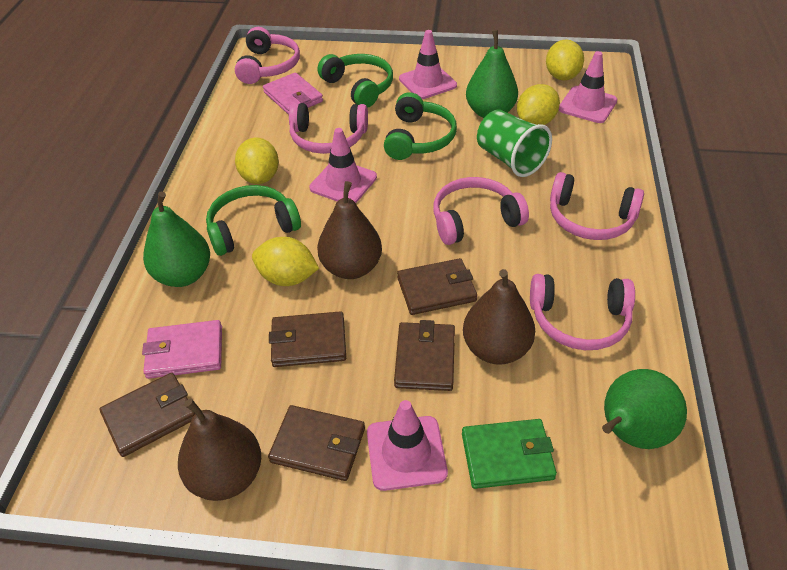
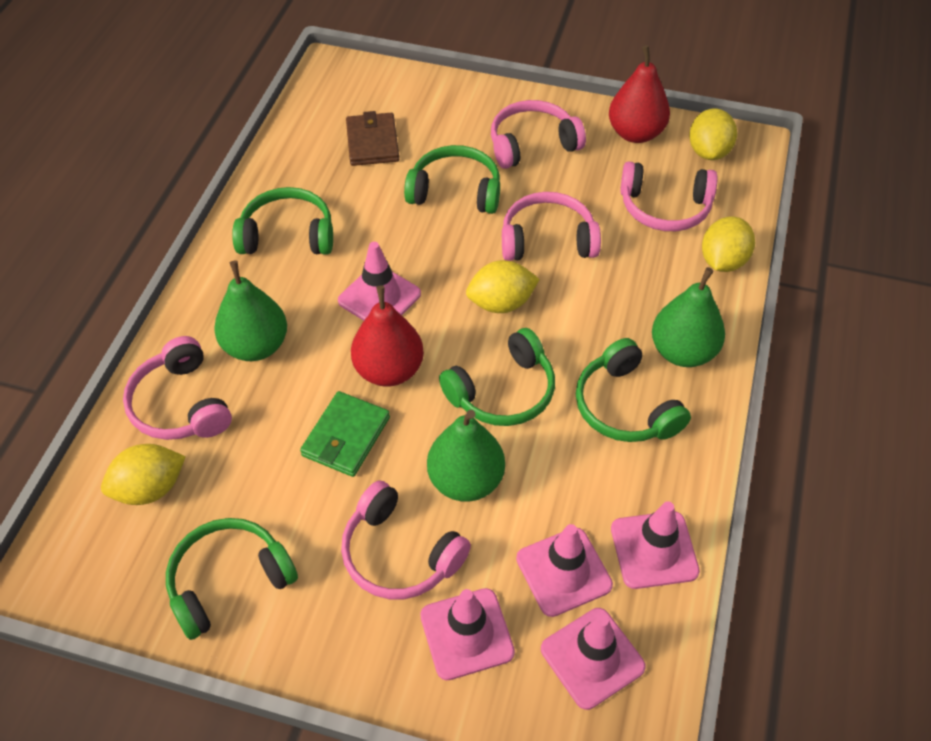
brown pear: [178,398,261,501] [317,181,382,279] [463,269,535,365] = 3 -> none = 0
brown wallet: [100,373,195,457] [268,405,365,481] [269,311,346,367] [394,320,455,391] [397,258,477,315] = 5 -> [346,111,399,166] = 1
green cup: [477,110,552,177] = 1 -> none = 0
green headphones: [206,185,301,256] [317,54,393,108] [384,92,457,160] = 3 -> [166,518,298,640] [232,187,333,255] [404,145,500,214] [439,328,555,426] [576,338,691,442] = 5
pink traffic cone: [309,128,377,203] [367,400,448,491] [399,30,457,99] [559,51,617,123] = 4 -> [338,242,421,321] [420,588,515,681] [516,524,613,617] [541,608,646,710] [611,501,700,589] = 5
pink wallet: [142,320,222,379] [263,72,323,115] = 2 -> none = 0
red pear: none = 0 -> [351,285,424,387] [609,45,670,143] = 2

